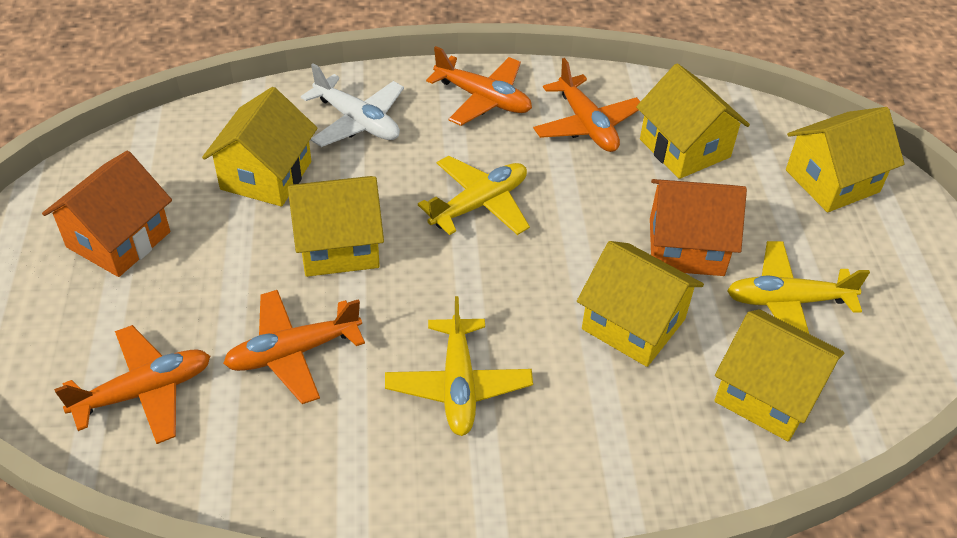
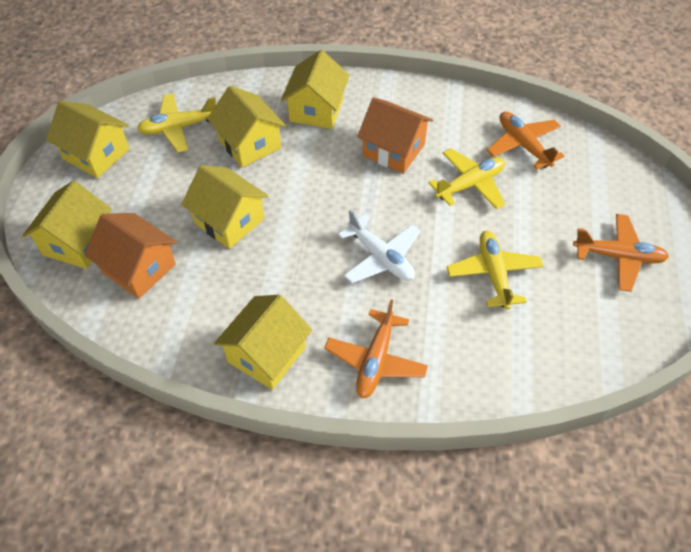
orange plane: [54,325,210,444] [223,290,365,404] [426,46,532,126] [533,58,640,152] = 4 -> [324,299,428,398] [487,111,564,170] [573,214,669,292] = 3

